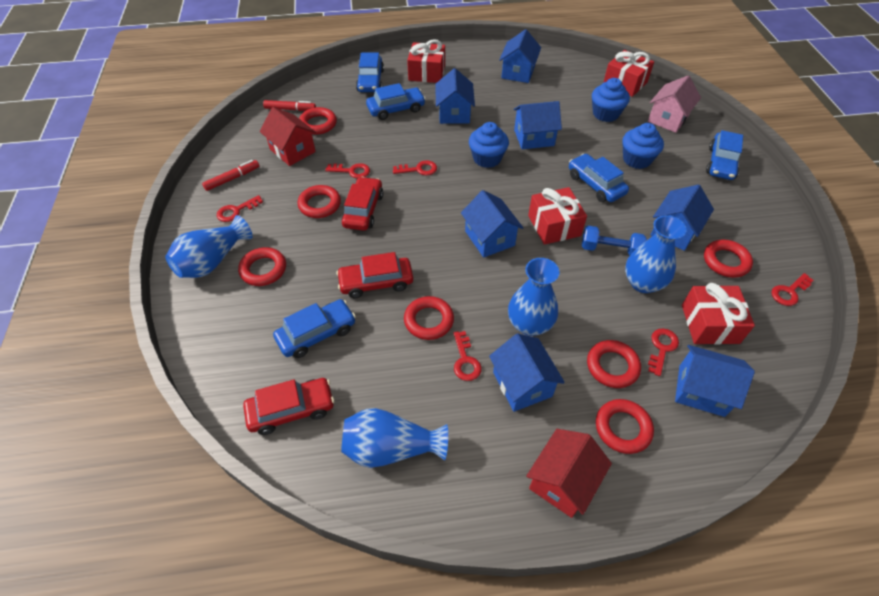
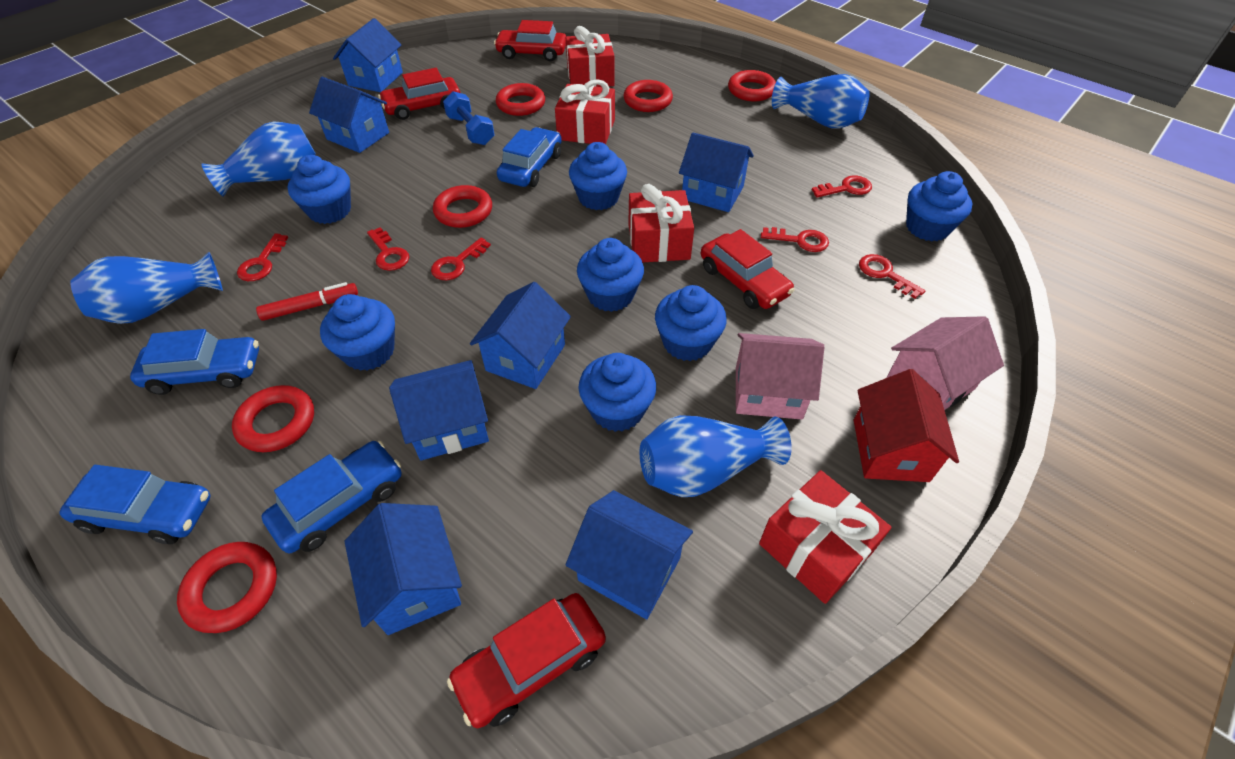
blue car: [273,299,356,358] [356,53,384,92] [366,83,426,120] [569,154,629,202] [706,130,743,180] = 5 -> [59,465,210,544] [130,329,259,395] [261,441,401,553] [497,127,562,187] = 4
blue cupcake: [469,122,509,168] [592,78,630,122] [622,123,664,169] = 3 -> [288,155,351,224] [320,294,395,371] [569,142,627,210] [577,238,644,312] [579,353,656,432] [655,285,727,361] [906,171,972,241] = 7
pink house: [648,75,701,133] = 1 -> [736,333,825,419] [886,316,1004,410] = 2
red car: [243,378,334,435] [336,252,413,298] [341,177,383,231] = 3 -> [378,68,460,120] [447,593,606,728] [494,20,566,61] [701,229,795,309] = 4
red house: [260,107,316,166] [526,429,612,518] = 2 -> [854,369,959,482] = 1
red marker: [202,160,259,191] [263,100,316,111] = 2 -> [256,282,358,321] = 1
red ring: [238,247,286,286] [298,185,341,218] [299,107,337,135] [404,296,454,340] [587,340,641,388] [596,399,654,454] [704,240,753,278] = 7 -> [177,542,277,633] [232,385,314,452] [433,185,492,228] [496,83,545,116] [623,80,673,112] [728,70,776,102] = 6

